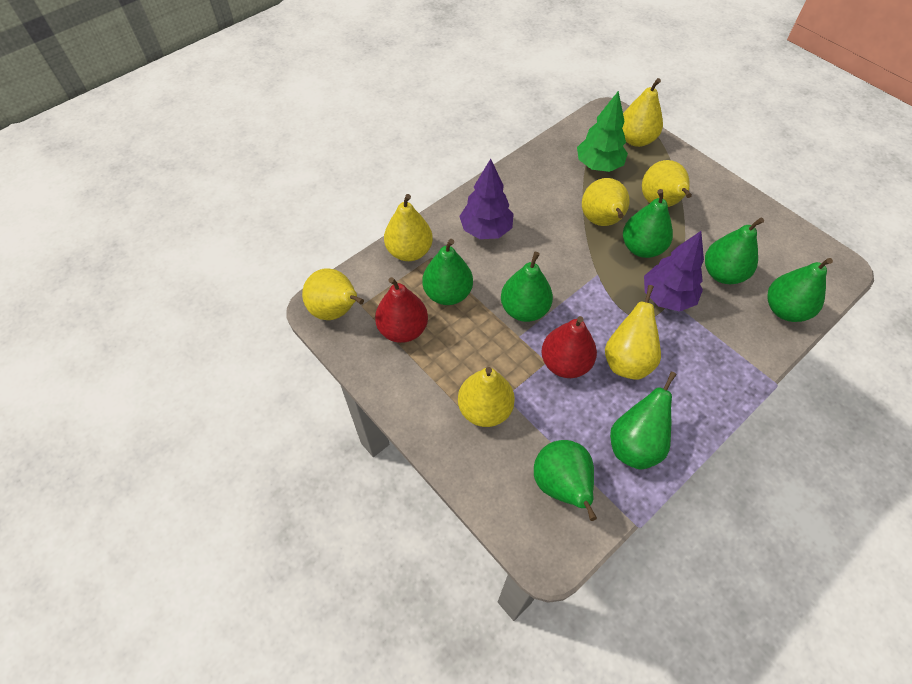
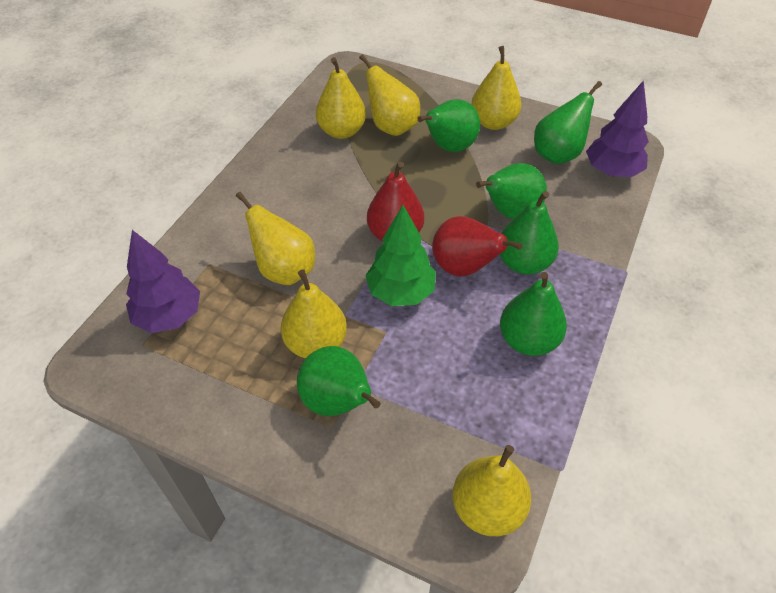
green pear: [422,239,473,305] [501,252,553,322] [534,440,597,521] [610,372,677,470] [623,189,673,258] [705,217,764,284] [767,258,833,322] = 7 -> [297,346,381,416] [417,99,480,152] [476,163,547,219] [500,191,559,275] [500,272,567,356] [534,81,602,164] = 6
yellow pear: [302,268,364,320] [384,194,433,261] [458,367,515,427] [582,178,629,226] [605,285,661,380] [622,78,663,147] [642,160,692,207] = 7 -> [236,192,315,285] [281,269,347,358] [316,57,366,139] [359,54,420,136] [452,445,531,536] [471,46,521,130] = 6

